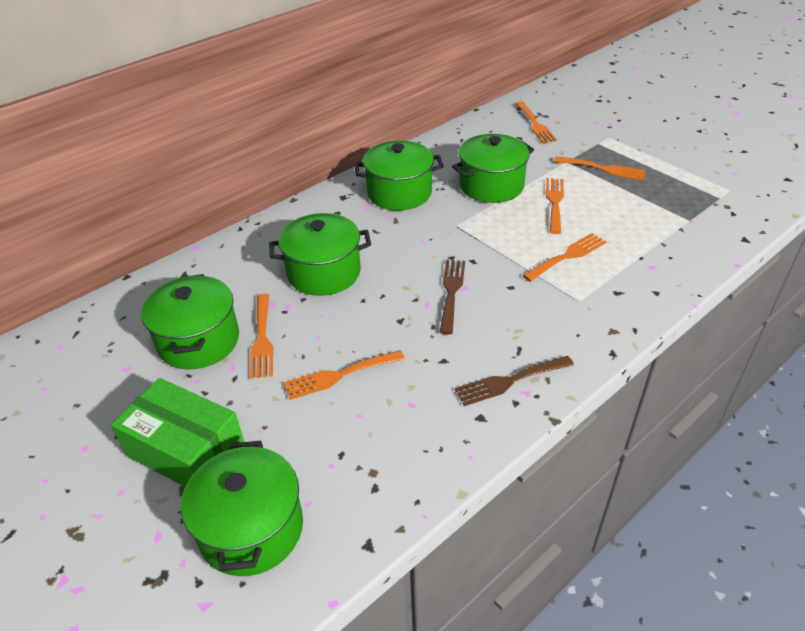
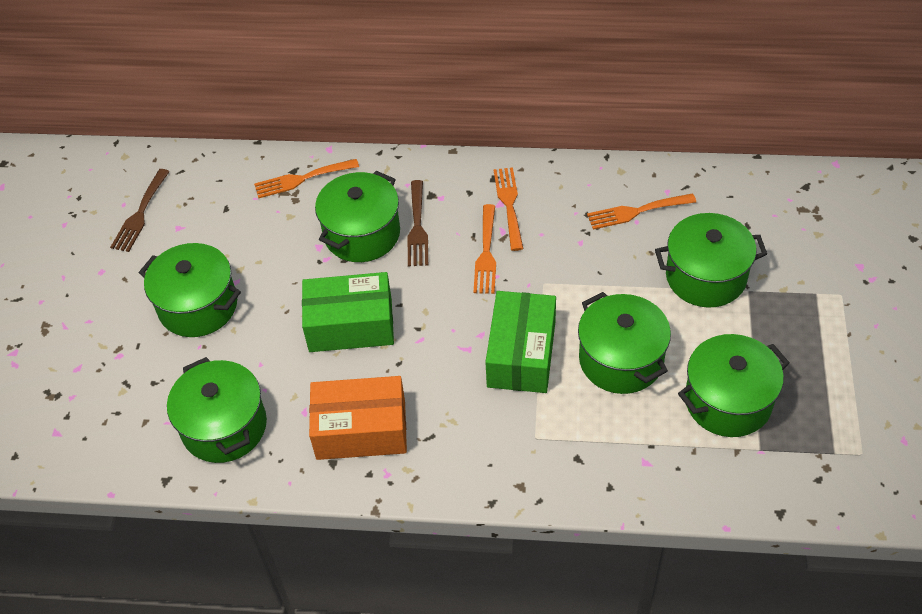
green box: [111,378,244,487] = 1 -> [302,272,394,352] [485,291,556,393] = 2
green pot: [141,274,239,370] [181,441,303,576] [269,213,371,296] [354,141,443,211] [452,134,534,203] = 5 -> [139,243,241,337] [167,357,267,463] [315,171,400,262] [578,292,671,394] [655,213,767,308] [678,334,789,437] = 6
orange box: none = 0 -> [309,376,407,460] = 1
orange fork: [250,294,273,379] [283,350,405,400] [515,101,557,143] [522,233,606,282] [546,178,564,234] [554,156,645,180] = 6 -> [254,159,359,198] [474,204,496,294] [494,167,523,251] [587,193,696,230] = 4

